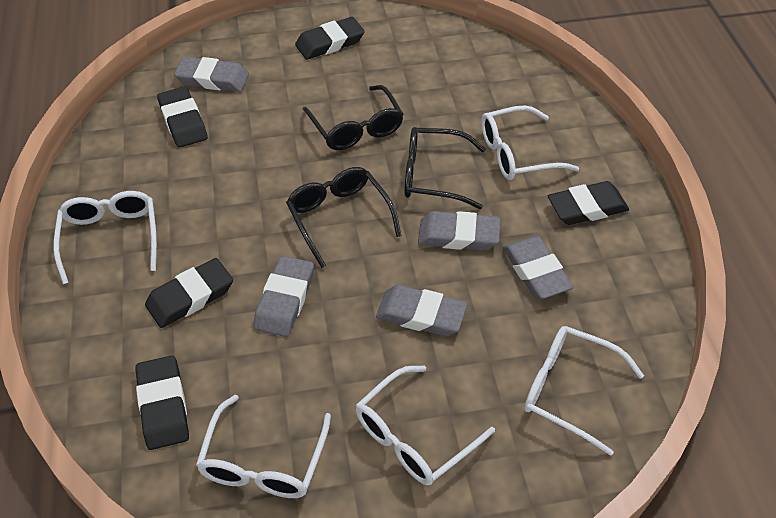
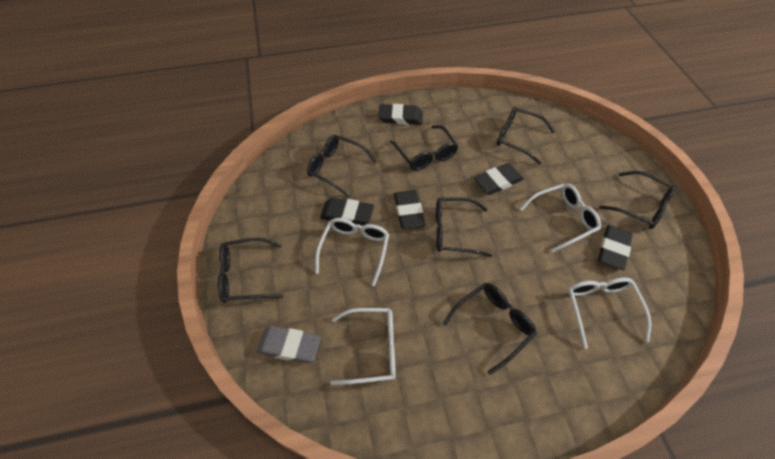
black glasses: [286,167,401,268] [303,85,404,150] [404,127,486,209] = 3 -> [218,238,283,303] [307,135,377,198] [390,125,458,170] [436,197,492,257] [443,283,537,375] [497,107,555,165] [599,171,676,229] = 7
grey eraser: [174,56,249,92] [253,256,314,337] [376,285,468,336] [418,211,500,250] [503,236,574,299] = 5 -> [256,326,321,363] = 1
white glasses: [53,191,157,284] [196,395,331,498] [356,366,495,485] [481,105,579,180] [524,326,644,456] = 5 -> [315,218,389,286] [330,308,396,385] [520,183,601,253] [568,277,652,349] = 4

